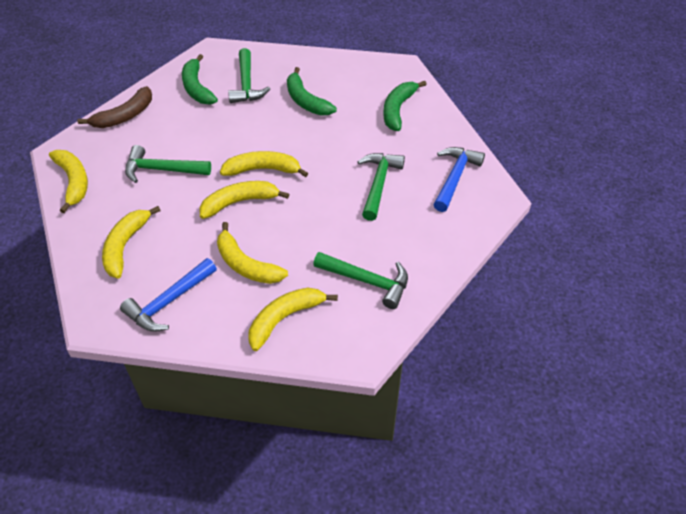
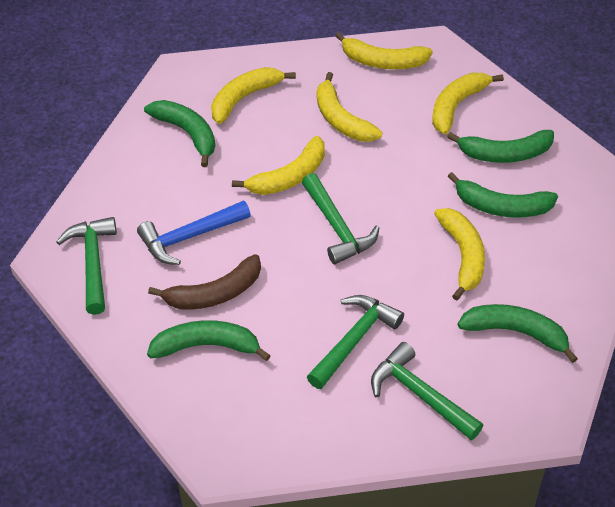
blue hammer: [120,258,217,332] [433,147,485,212] = 2 -> [137,200,251,265] = 1
green banana: [182,54,218,105] [287,67,337,115] [383,81,427,131] = 3 -> [144,100,215,167] [147,320,271,361] [447,130,554,163] [448,172,558,218] [458,304,578,363] = 5

